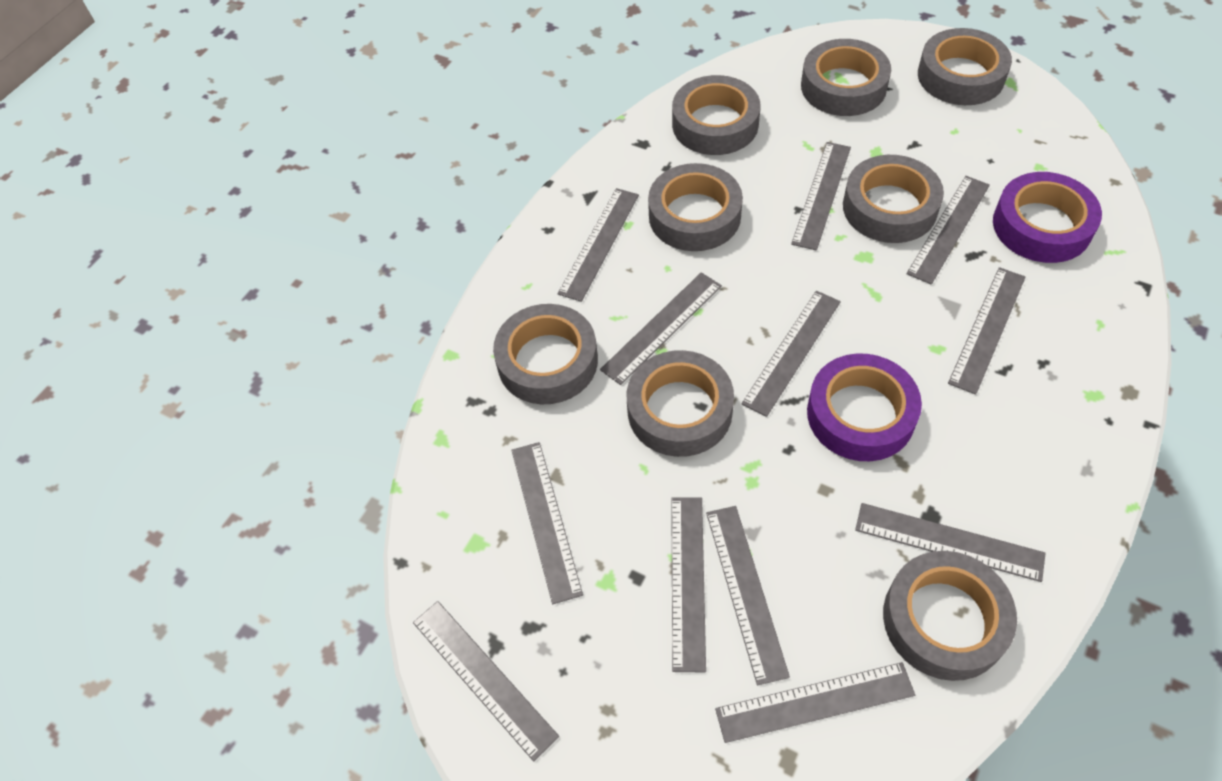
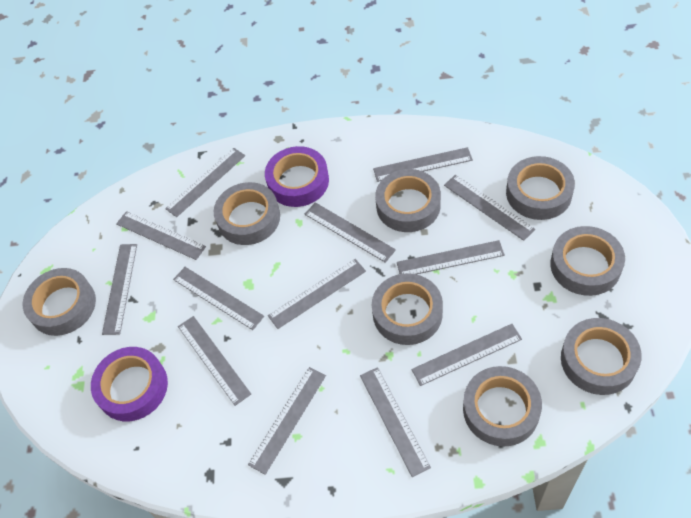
grey ruler: [413,601,559,761] [511,442,583,604] [558,188,639,302] [600,272,722,385] [671,497,706,672] [706,506,790,685] [715,662,915,743] [741,291,841,417] [791,142,851,251] [855,503,1046,582] [907,176,990,285] [948,267,1026,395] = 12 -> [102,244,137,335] [116,211,206,260] [165,148,245,217] [173,267,264,330] [178,316,251,406] [248,367,326,475] [268,259,366,329] [305,202,396,263] [360,367,431,477] [373,147,473,182] [397,240,505,274] [411,324,522,386] [444,175,535,241] = 13

